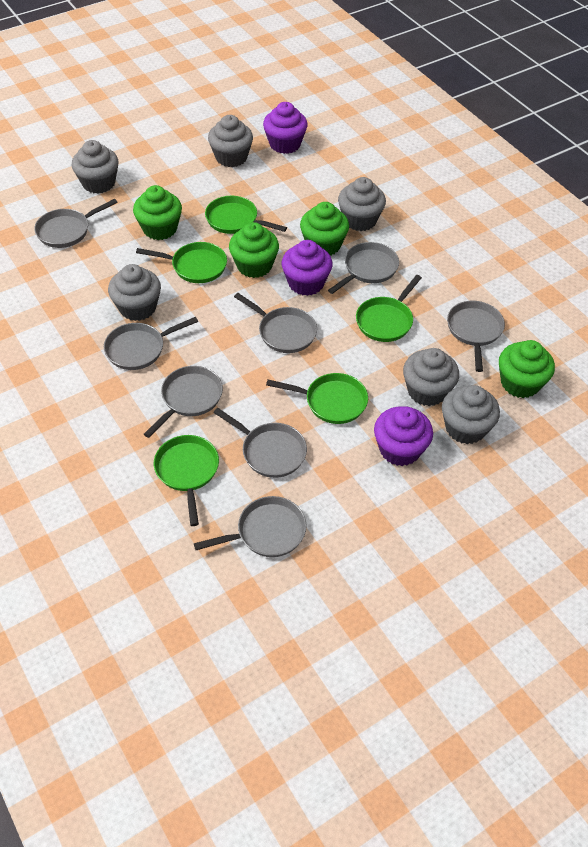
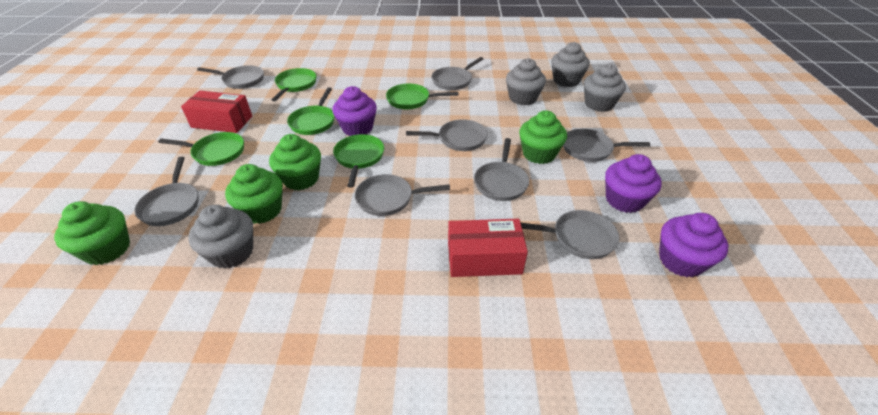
grey cupcake: [71,140,119,194] [108,264,161,321] [208,115,253,167] [338,177,386,231] [403,348,459,406] [442,385,500,444] = 6 -> [188,205,253,269] [506,58,546,105] [551,42,590,87] [584,64,626,112] = 4
red box: none = 0 -> [181,91,252,133] [448,219,528,277] = 2

